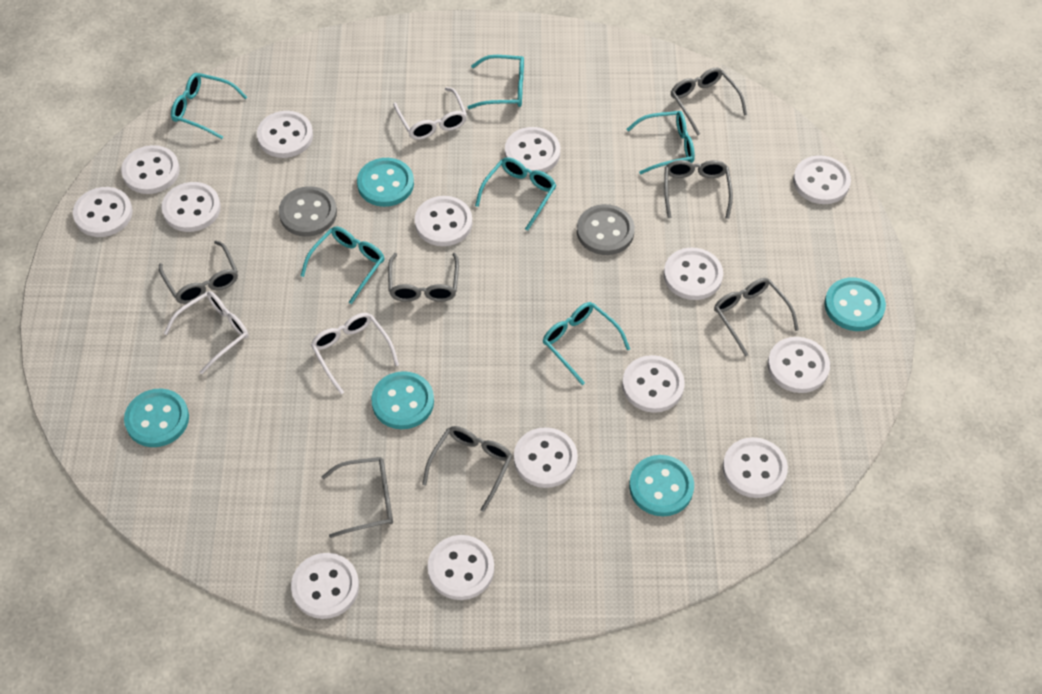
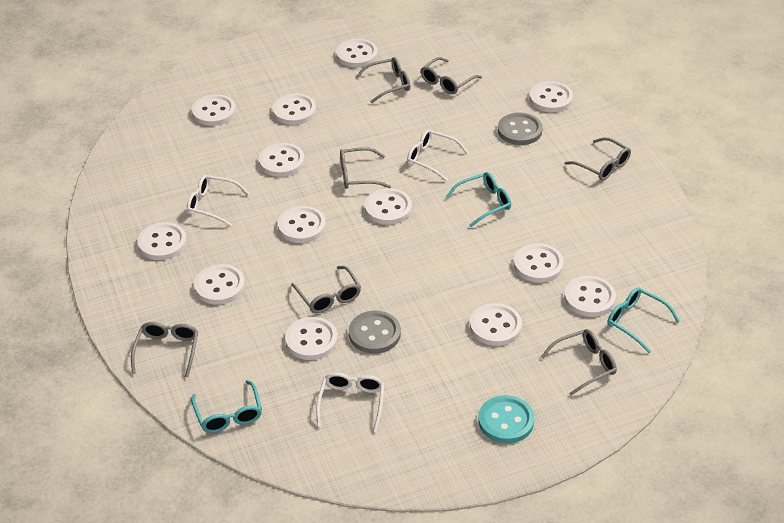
turquoise button: [124,389,189,447] [357,158,414,207] [371,371,434,429] [629,455,694,516] [824,277,886,331] = 5 -> [478,395,534,443] = 1
turquoise glasses: [171,73,247,139] [301,227,384,304] [468,55,524,109] [475,157,556,231] [543,302,630,385] [627,111,695,174] = 6 -> [191,380,262,433] [446,172,511,227] [607,287,680,353] = 3
white button: [73,187,133,237] [121,145,180,194] [162,182,221,232] [257,111,313,158] [291,553,359,619] [415,196,472,246] [427,535,494,600] [505,127,560,175] [514,427,578,488] [622,355,685,413] [664,248,723,300] [723,437,788,498] [768,337,830,393] [793,155,851,204] = 14 -> [137,222,187,260] [192,94,236,126] [194,264,245,305] [259,143,305,177] [272,93,316,125] [278,206,326,243] [285,317,338,360] [336,39,378,68] [365,188,412,225] [470,303,522,346] [514,243,564,283] [529,81,573,112] [564,276,616,317] = 13

